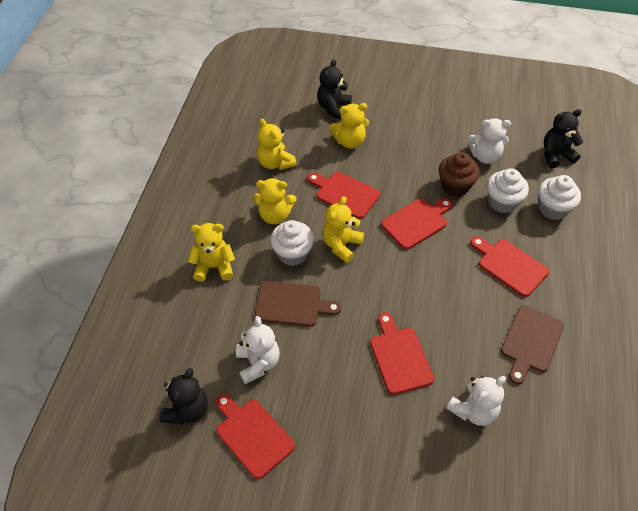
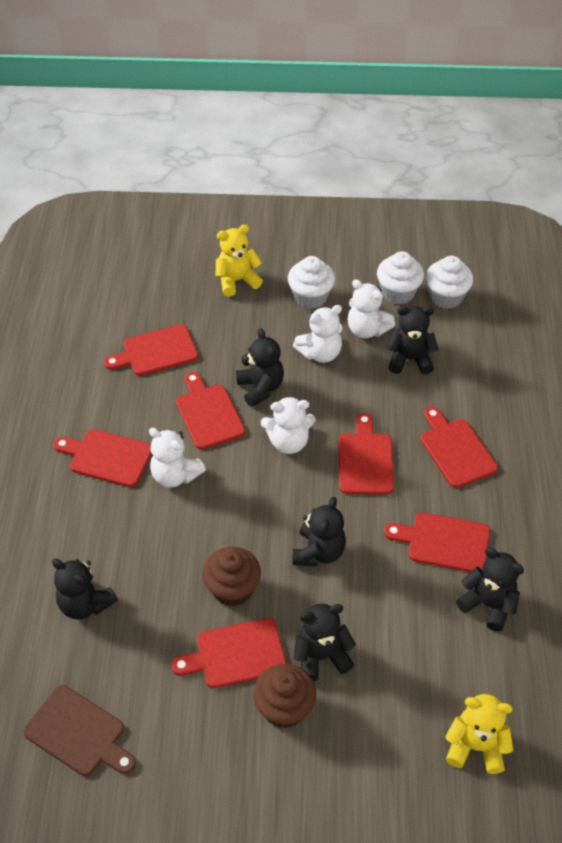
black teddy bear: [159,368,208,424] [317,59,352,120] [544,109,583,168] = 3 -> [52,558,118,620] [236,328,284,407] [293,497,346,566] [294,603,356,682] [386,306,439,374] [456,547,524,632] = 6
brown cupcake: [439,152,480,197] = 1 -> [202,546,261,607] [253,664,316,729] = 2
brown cutting board: [255,281,341,327] [501,306,564,385] = 2 -> [23,685,136,776] = 1
red cutting board: [216,393,295,479] [307,172,380,219] [370,312,434,395] [381,199,453,250] [470,236,549,297] = 5 -> [53,429,152,487] [104,324,198,376] [171,618,286,688] [176,372,245,450] [339,413,394,494] [384,512,490,572] [421,407,498,488] = 7
white teddy bear: [236,316,280,384] [446,376,506,426] [467,119,511,164] = 3 -> [149,428,206,488] [261,396,316,454] [293,305,342,363] [348,279,395,339] = 4
yellow teddy bear: [188,223,235,282] [253,178,296,224] [257,118,297,170] [322,196,364,263] [330,103,369,149] = 5 -> [216,224,263,297] [445,694,514,774] = 2

